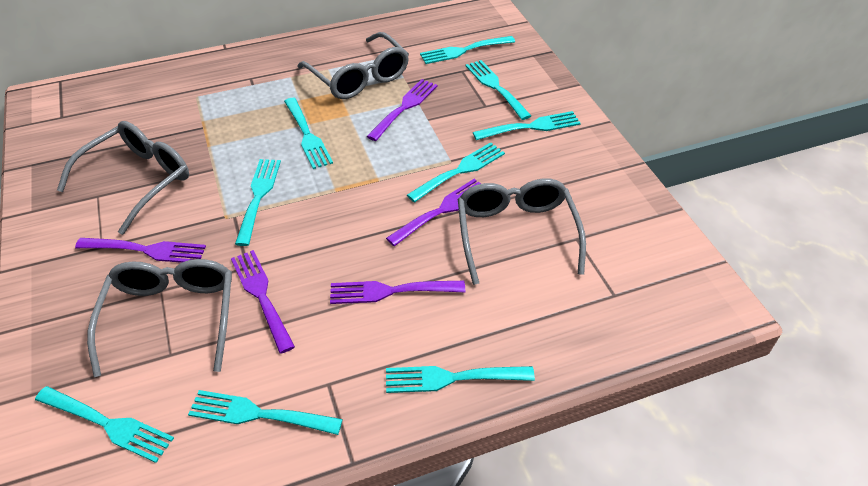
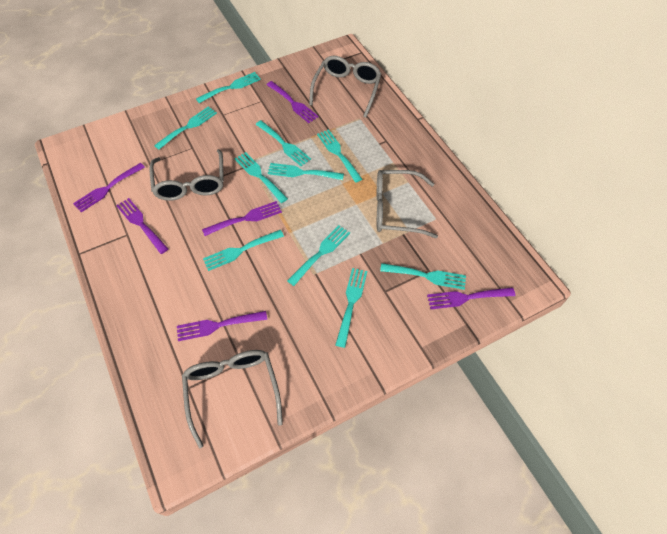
purple fork: [75,238,206,263] [231,250,295,353] [330,281,465,304] [366,79,438,141] [386,179,481,246] = 5 -> [73,163,145,212] [116,198,168,254] [177,311,267,341] [202,201,282,236] [267,81,319,123] [427,287,515,309] = 6
turquoise fork: [35,386,174,463] [188,390,343,435] [235,159,281,246] [284,98,333,169] [386,366,535,393] [407,142,505,203] [420,36,515,64] [466,60,531,120] [473,111,581,140] = 9 -> [154,106,217,150] [196,72,261,103] [203,230,284,271] [235,152,288,203] [255,120,311,166] [268,163,344,180] [287,225,350,286] [317,129,362,183] [335,268,367,348] [380,263,466,290] = 10

